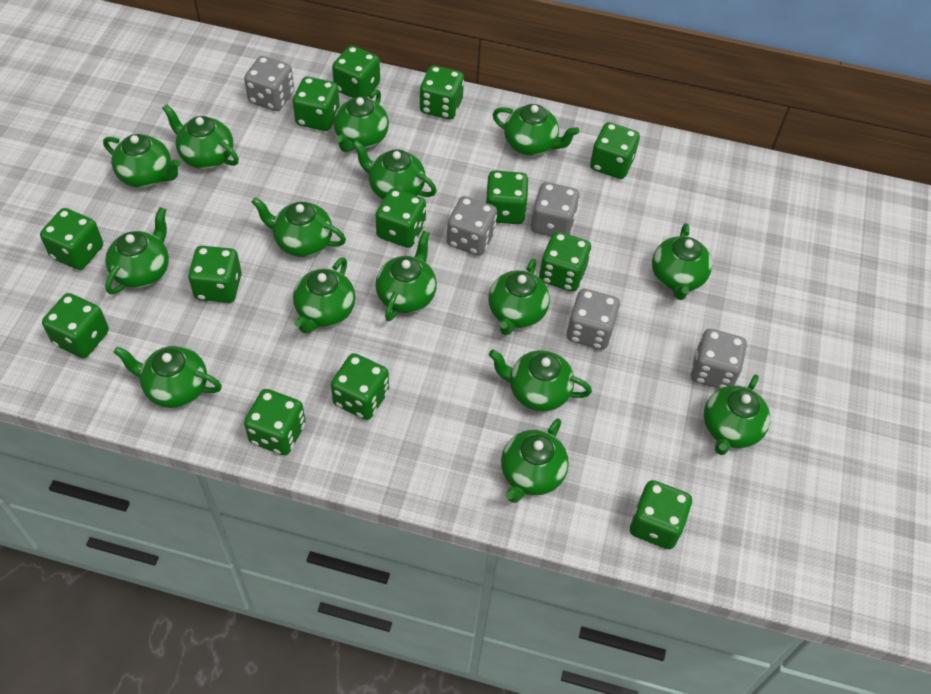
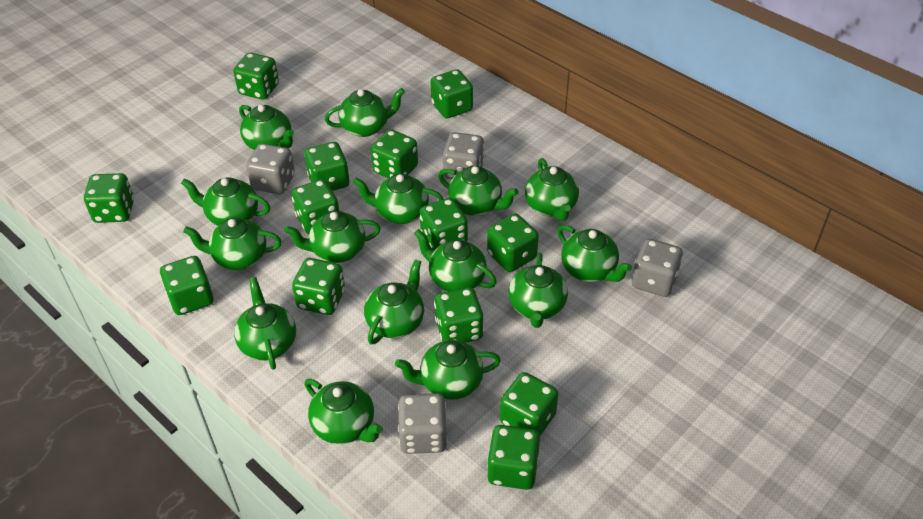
grey dice: [244,56,294,111] [447,196,497,256] [531,182,580,237] [567,289,620,350] [691,329,747,389] = 5 -> [246,143,295,194] [398,393,448,454] [443,132,484,179] [632,239,683,297] = 4

